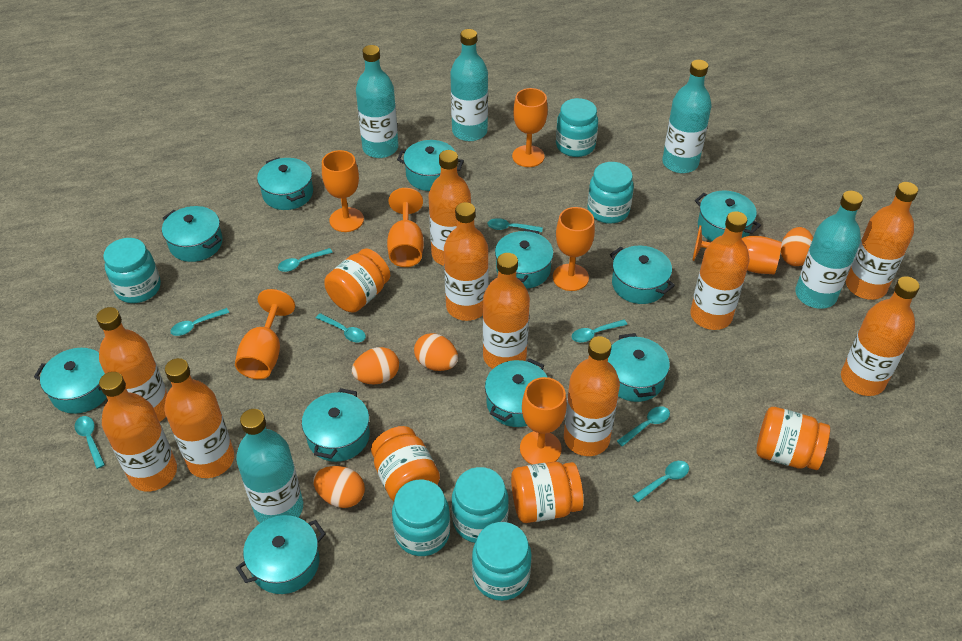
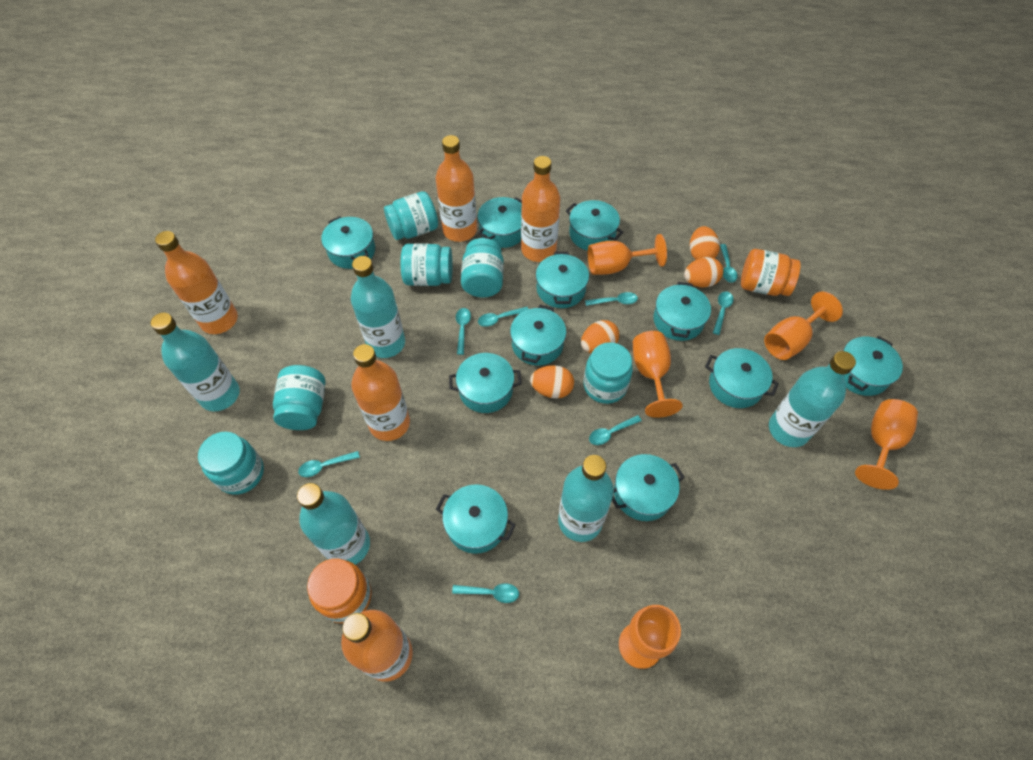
orange bottle: [96,307,167,421] [99,372,177,492] [164,358,234,478] [429,150,471,266] [444,202,489,321] [483,253,530,369] [564,336,620,456] [690,211,750,330] [841,276,920,396] [846,182,918,300] = 10 -> [155,231,238,334] [341,610,413,682] [351,344,410,441] [436,135,477,242] [521,156,560,262] = 5
orange goblet: [235,289,295,379] [322,150,364,232] [387,188,424,267] [512,88,548,167] [520,377,567,464] [553,207,595,291] [692,225,782,274] = 7 -> [588,234,667,275] [619,605,681,669] [633,331,682,418] [764,292,843,360] [855,399,918,490] = 5
orange jar: [324,249,390,313] [371,426,440,501] [511,461,584,523] [756,407,830,470] = 4 -> [307,558,371,623] [741,249,801,296] = 2

